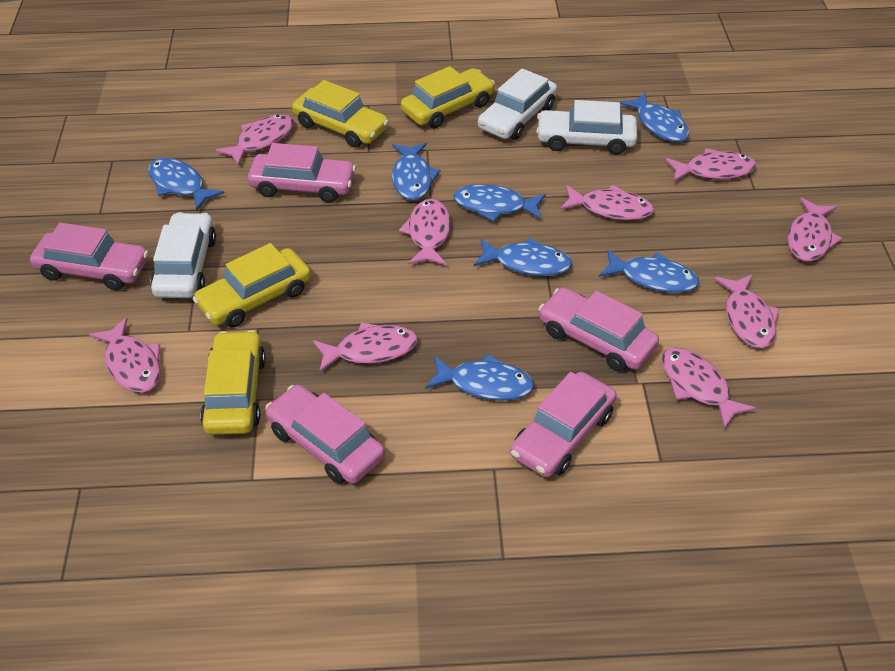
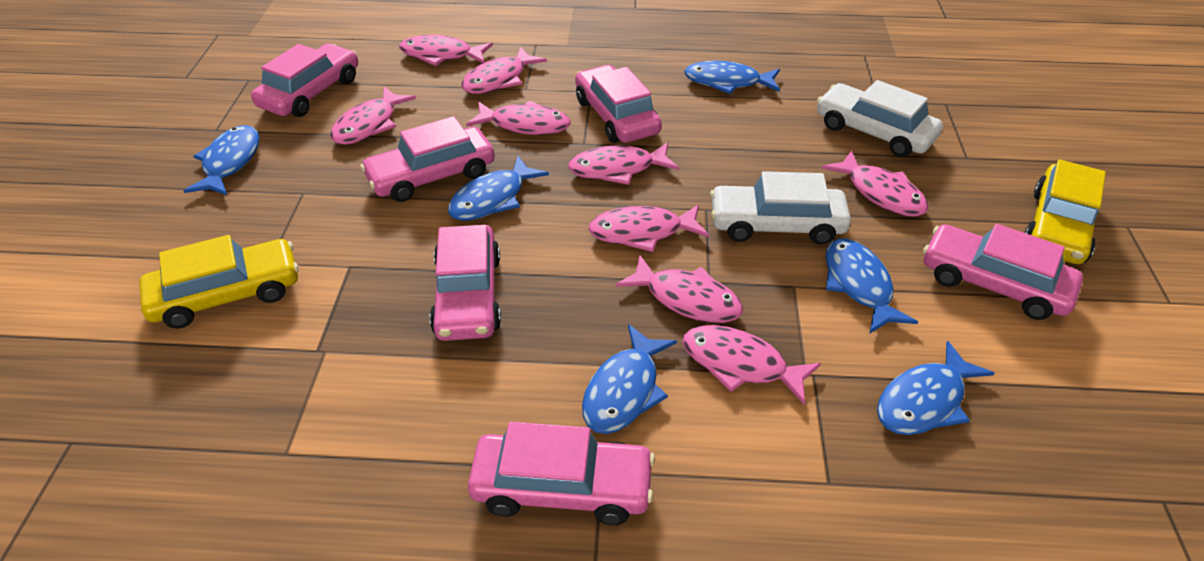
blue fish: [148,158,224,211] [392,143,440,201] [425,354,534,401] [453,184,546,222] [474,238,572,276] [599,250,699,293] [620,92,689,142] = 7 -> [183,125,259,196] [448,156,549,221] [582,324,677,434] [684,61,780,94] [826,239,918,334] [877,341,995,435] = 6
pink car: [30,223,149,290] [248,143,356,203] [265,385,385,484] [510,372,617,477] [539,287,659,371] = 5 -> [251,44,358,117] [360,116,495,202] [430,225,501,341] [468,422,655,525] [575,65,662,143] [923,224,1083,320] = 6
white car: [151,212,216,298] [478,68,557,140] [536,100,637,155] = 3 -> [710,171,851,245] [816,80,943,157] = 2
yellow car: [193,243,311,327] [200,330,266,435] [292,80,389,148] [401,66,495,129] = 4 -> [139,235,299,329] [1024,159,1106,264] = 2

